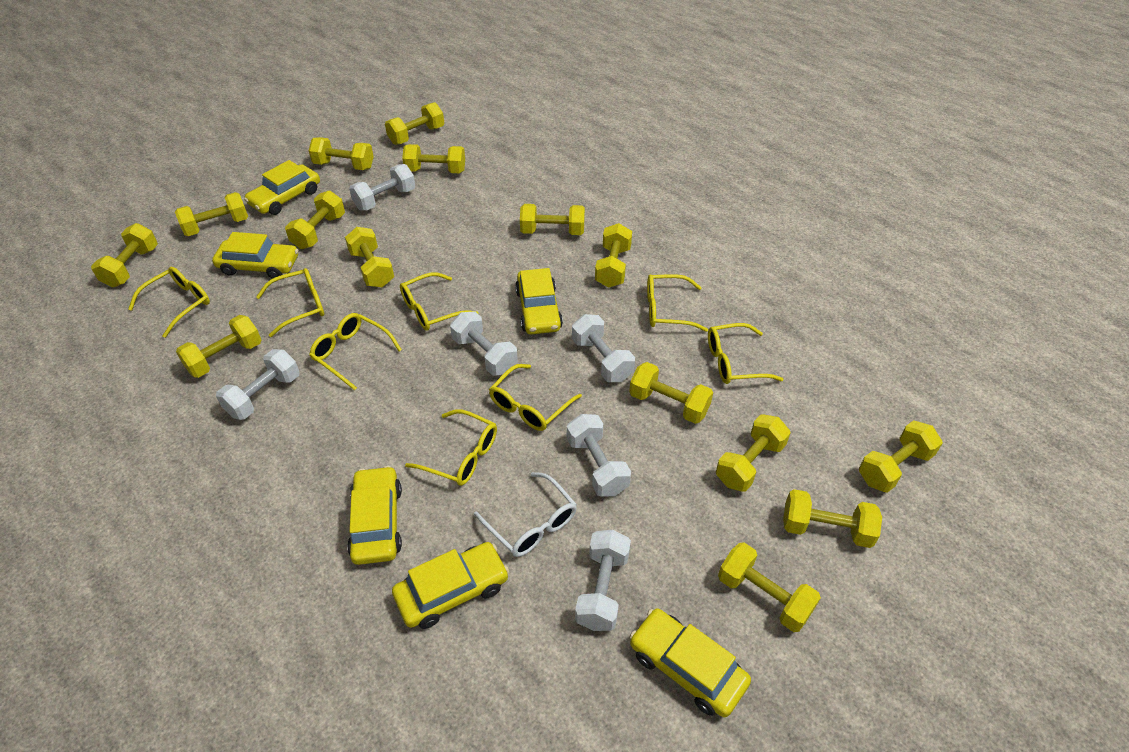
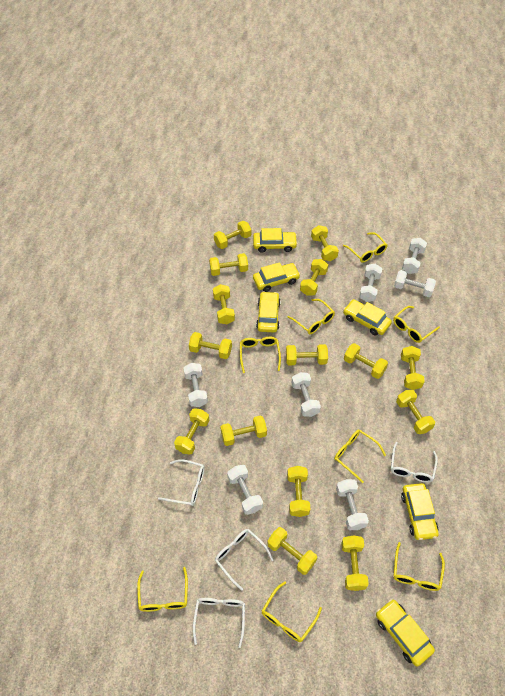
white dumbbell: [216,349,299,420] [349,164,415,211] [450,311,518,376] [567,414,631,497] [572,314,635,382] [575,530,631,631] = 6 -> [183,363,208,407] [227,465,263,515] [292,372,321,417] [336,479,369,530] [359,264,383,302] [394,270,436,297] [402,238,427,274] = 7
white glasses: [474,472,577,557] = 1 -> [158,459,205,506] [193,598,245,648] [215,529,273,591] [391,442,438,483] = 4

